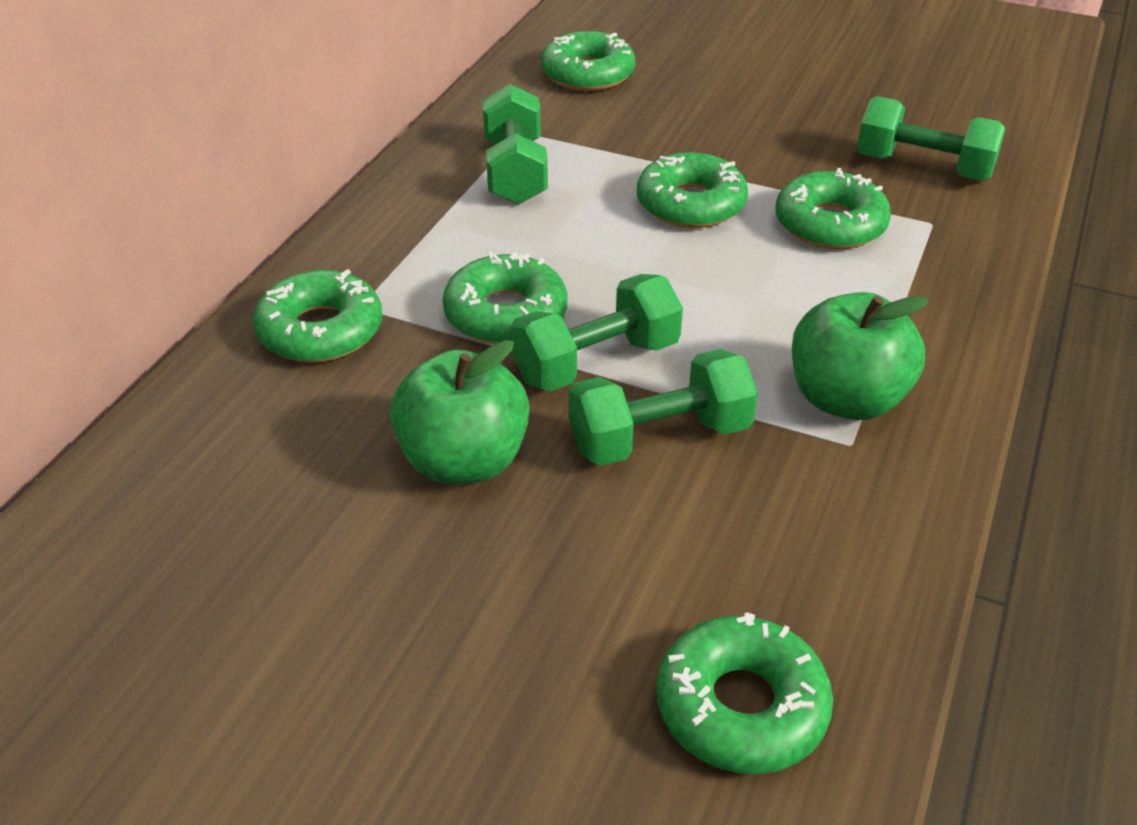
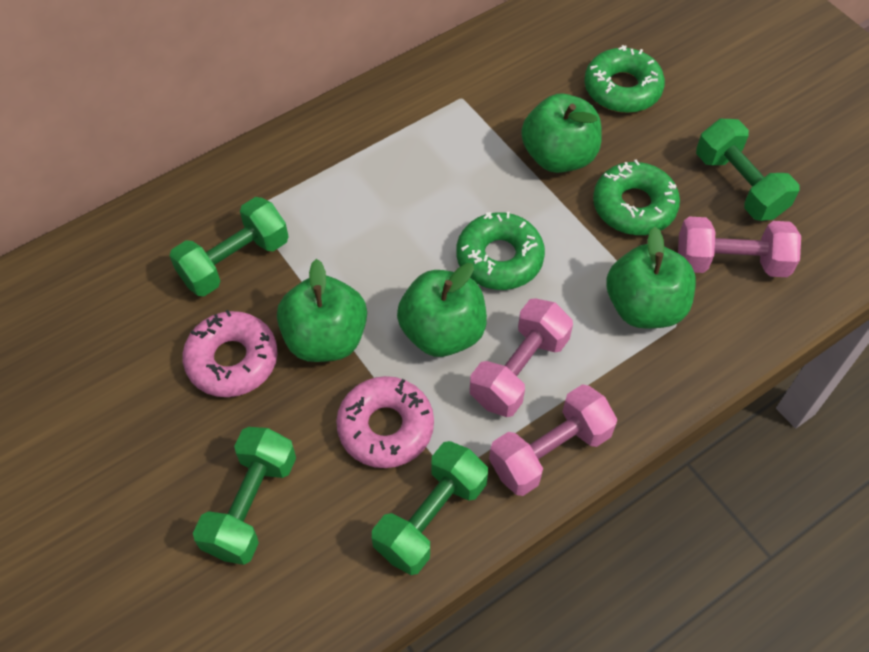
green apple: [390,340,530,484] [792,292,929,420] = 2 -> [277,259,367,362] [397,263,487,357] [521,93,602,173] [606,227,696,329] = 4
green donut: [253,269,382,363] [443,252,567,344] [541,31,636,91] [637,152,748,228] [657,612,833,774] [775,168,891,249] = 6 -> [456,212,545,290] [584,45,665,113] [593,159,680,235] = 3
pink donut: none = 0 -> [182,310,278,397] [336,376,434,468] = 2
pink dumbbell: none = 0 -> [470,298,573,417] [489,384,617,496] [678,217,801,277] = 3

